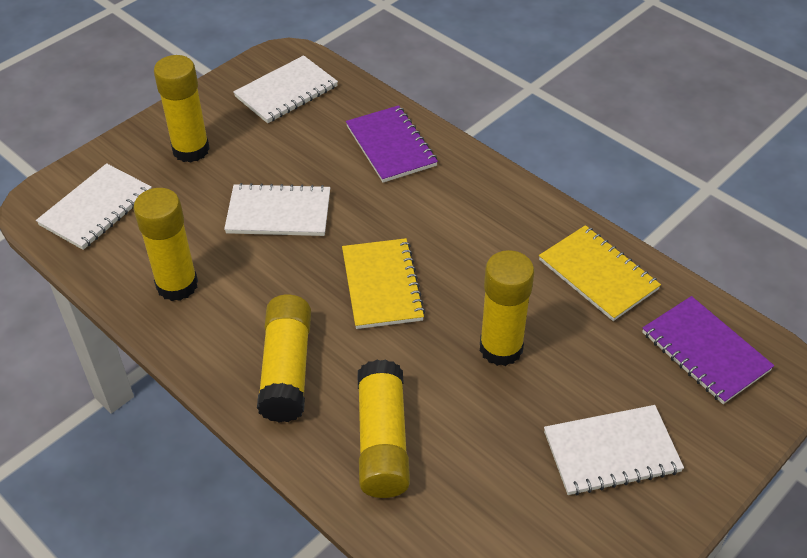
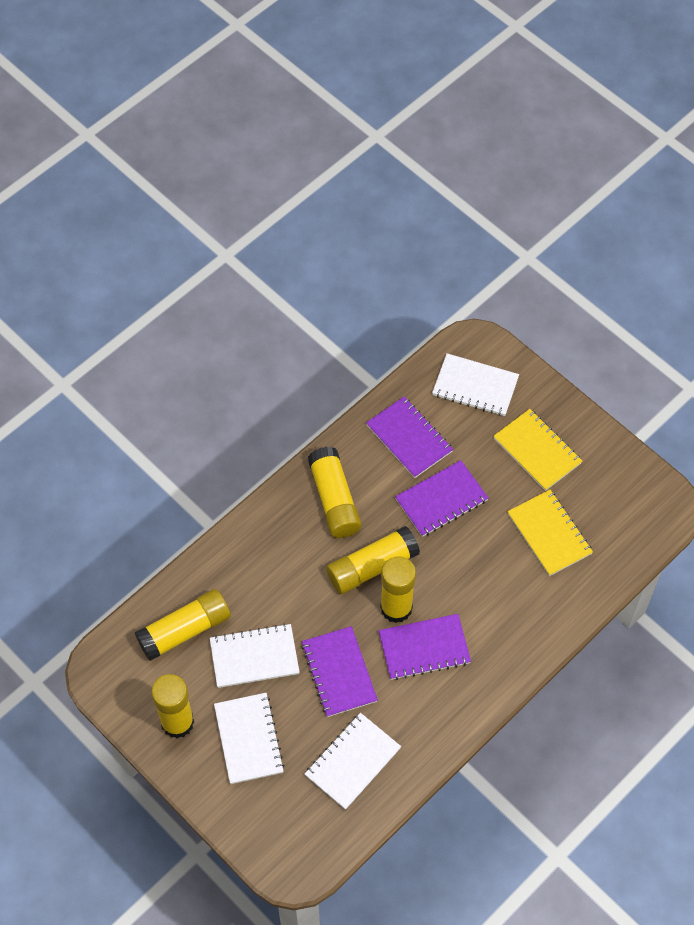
purple notebook: [346,105,438,183] [642,296,774,404] = 2 -> [302,626,378,717] [366,396,453,478] [379,614,471,680] [395,460,488,537] = 4

